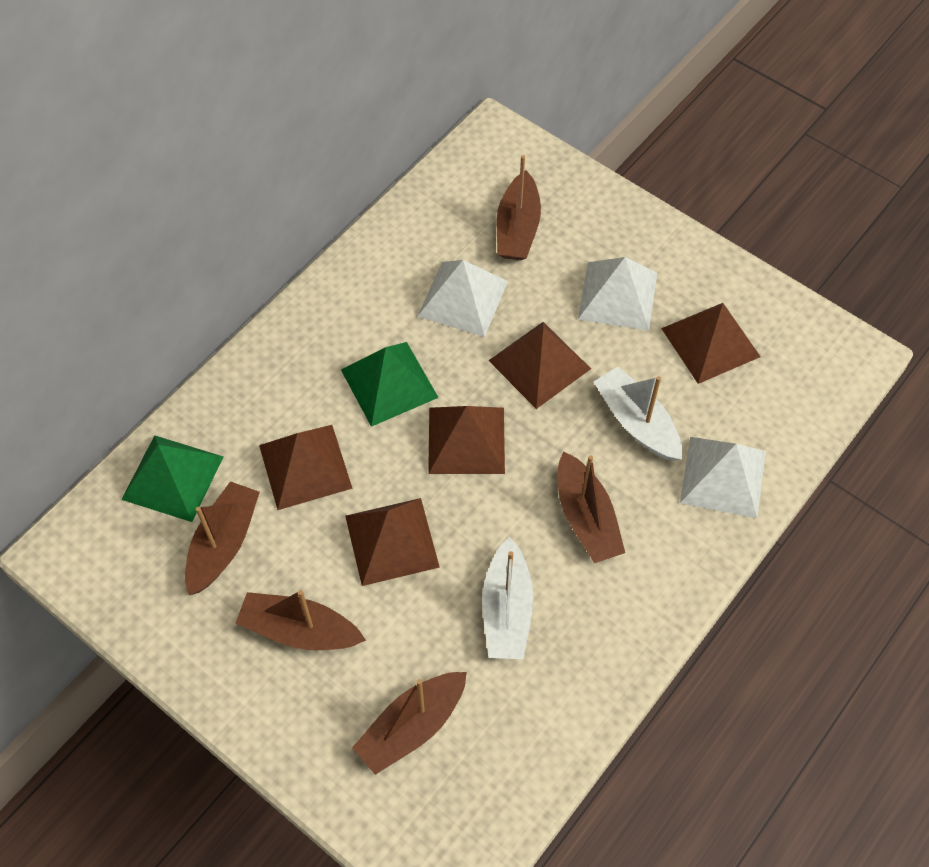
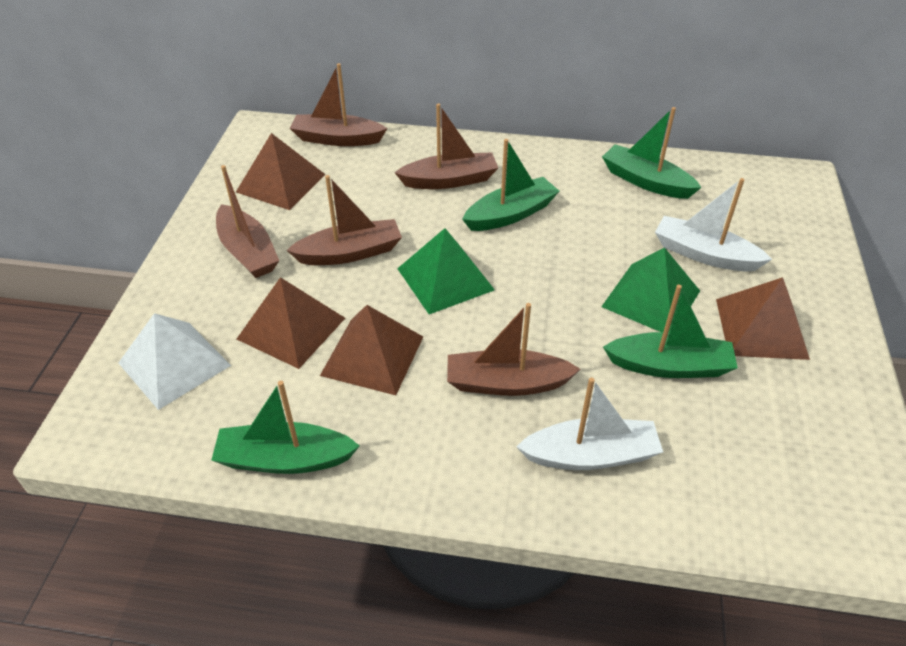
brown pyramid: [259,425,353,510] [345,498,440,586] [428,406,505,474] [488,322,591,409] [661,303,761,384] = 5 -> [236,133,326,210] [237,277,345,369] [320,305,423,395] [716,277,810,360] = 4
green boat: none = 0 -> [212,381,360,474] [462,139,559,231] [602,107,702,199] [603,285,738,378] = 4
white pyramid: [417,260,508,337] [578,257,657,331] [680,437,766,518] = 3 -> [118,313,231,410] = 1

